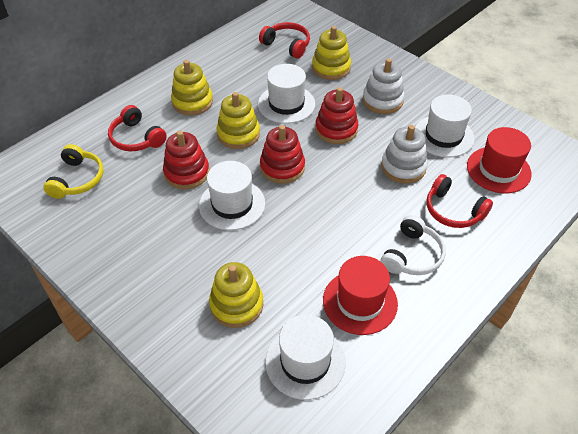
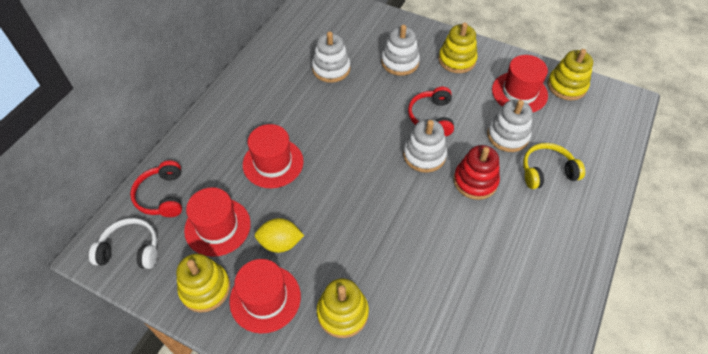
red hat: [323,256,398,335] [467,127,532,193] = 2 -> [184,187,251,257] [229,259,301,333] [243,124,304,188] [492,55,548,113] = 4
red headphones: [108,105,167,151] [259,22,310,59] [426,174,493,228] = 3 -> [130,160,182,217] [408,87,454,136] = 2
red stacking toy: [163,131,209,189] [260,125,305,184] [315,87,359,144] = 3 -> [454,145,500,200] = 1
white hat: [199,161,265,230] [258,64,315,124] [265,315,345,400] [415,94,475,158] = 4 -> none = 0
white stacking toy: [362,58,404,114] [381,125,428,184] = 2 -> [312,31,350,83] [381,25,420,76] [403,119,447,173] [487,100,532,152] = 4
yellow lemon: none = 0 -> [255,218,304,253] = 1

